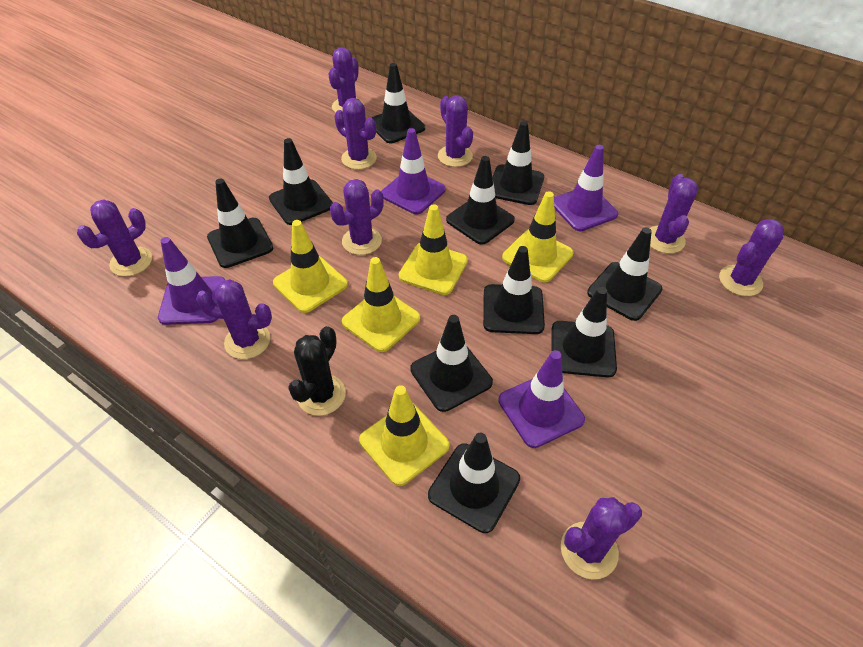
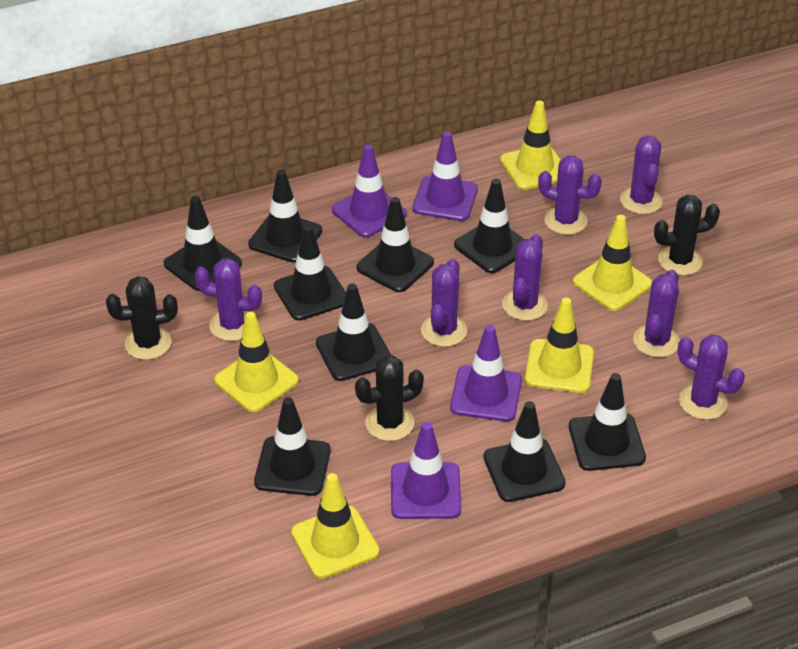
black cactus: [288,326,346,416] = 1 -> [106,276,178,360] [355,356,424,441] [654,195,720,276] = 3
black traffic cone: [207,179,273,268] [269,138,333,225] [372,63,425,143] [410,315,493,412] [428,433,520,533] [446,156,515,245] [483,246,545,334] [492,121,544,205] [551,287,617,378] [587,227,662,321] = 10 -> [164,196,242,291] [248,170,322,263] [254,397,331,496] [274,225,346,321] [316,283,392,381] [356,197,434,292] [454,179,524,273] [484,401,566,502] [569,373,646,471] = 9
purple cactus: [77,199,152,277] [196,279,272,359] [328,47,364,113] [330,179,384,255] [334,98,377,169] [438,95,473,167] [561,497,642,579] [650,174,699,254] [719,219,784,296] = 9 -> [194,258,262,341] [421,259,467,347] [502,234,548,321] [538,156,602,235] [620,135,663,214] [633,270,680,357] [677,334,745,420] = 7

